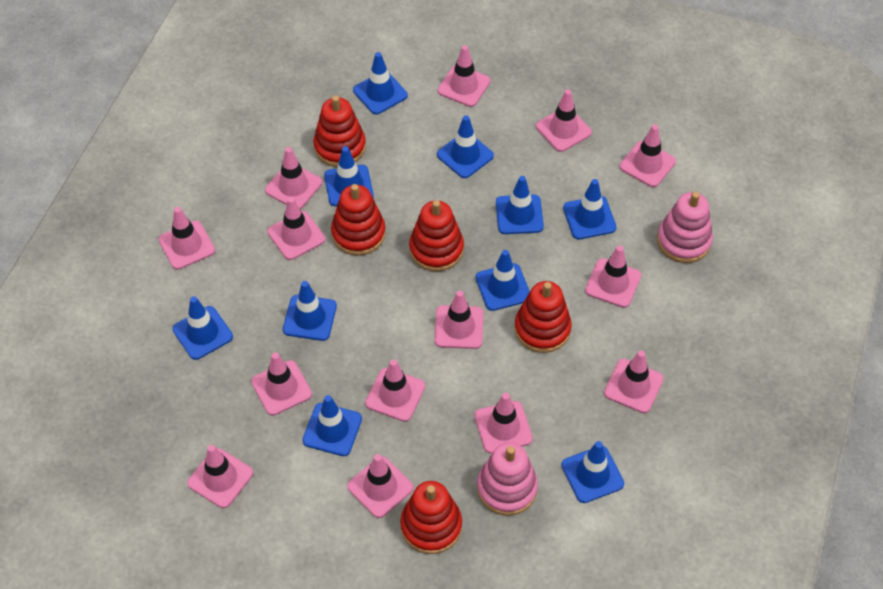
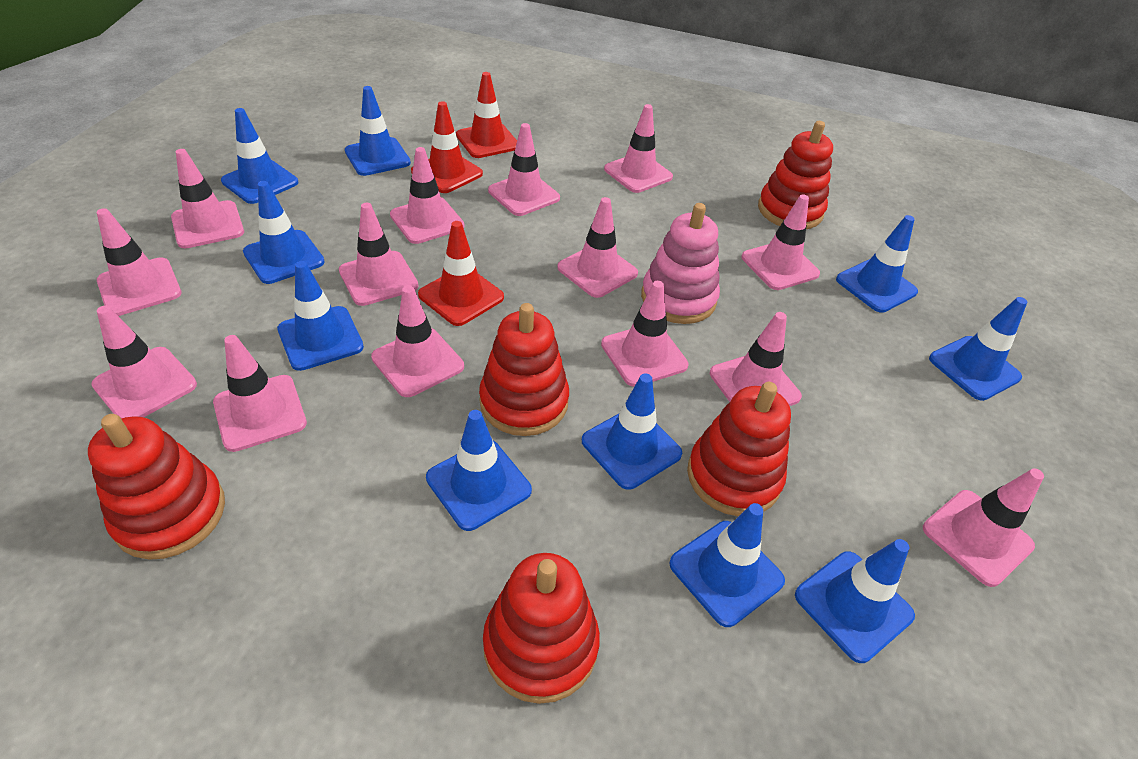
pink stacking toy: [477,442,538,516] [657,192,713,263] = 2 -> [641,203,720,324] = 1
red traffic cone: none = 0 -> [411,101,483,193] [418,221,504,326] [456,72,517,158] = 3

